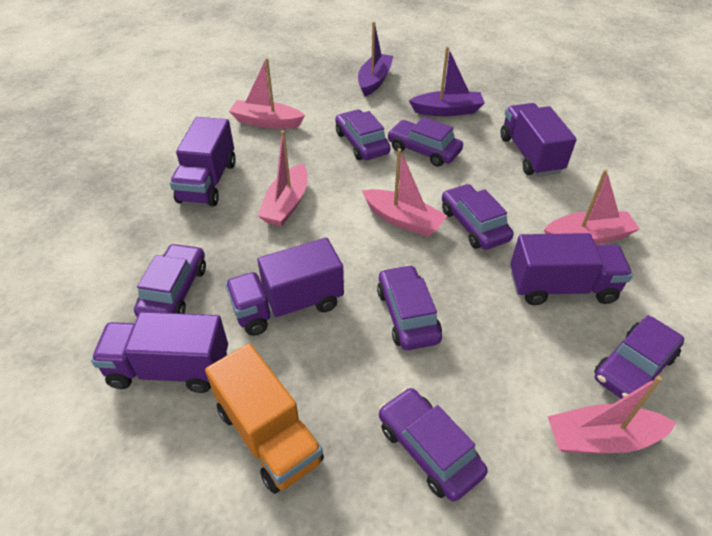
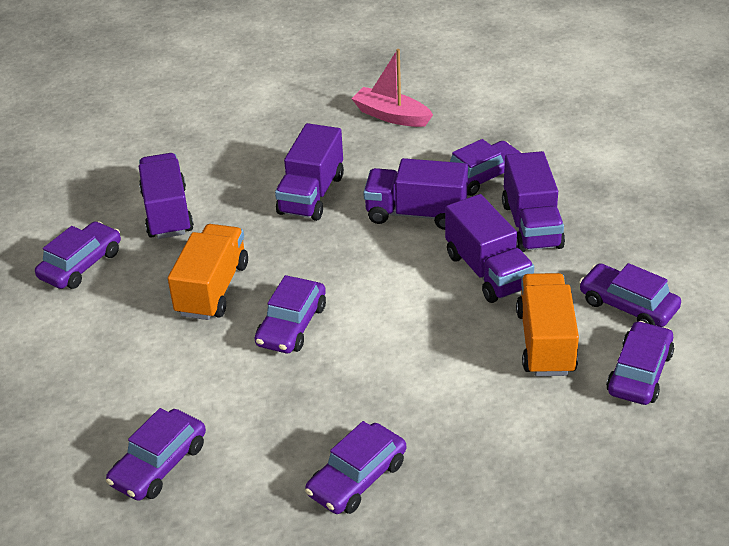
orange truck: [205,343,324,494] = 1 -> [168,224,248,320] [516,273,579,376] = 2
pink boat: [229,58,305,129] [257,131,307,227] [362,148,448,237] [544,169,639,245] [547,376,676,453] = 5 -> [351,49,433,127] = 1
purple boat: [358,22,394,96] [409,47,485,116] = 2 -> none = 0

